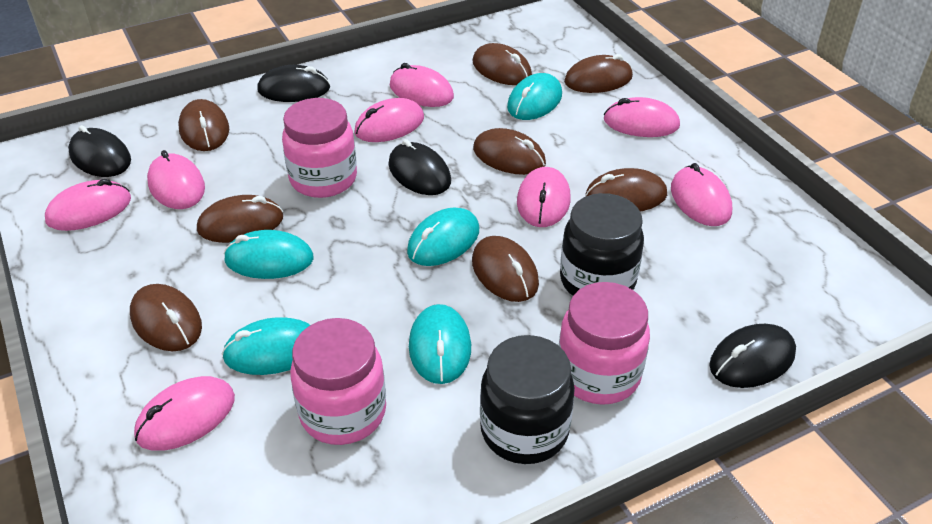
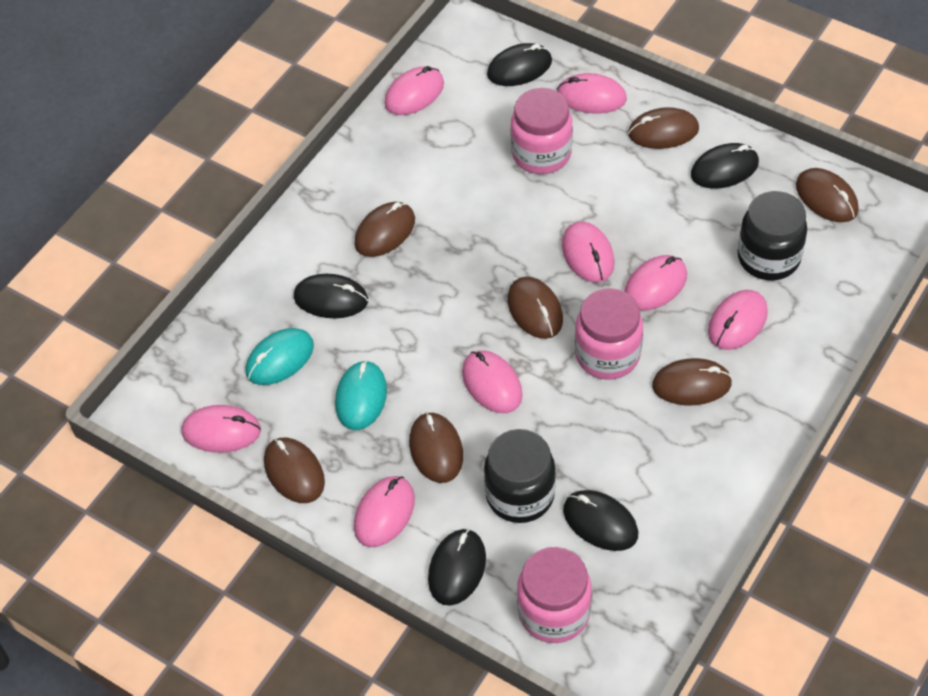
black mouse: [68,125,131,177] [257,65,330,102] [388,139,451,195] [709,324,796,388] = 4 -> [294,274,368,318] [428,529,486,606] [487,43,552,86] [563,490,638,551] [691,143,759,189] = 5
brown mouse: [130,284,202,351] [178,99,229,151] [197,195,283,243] [472,236,539,302] [473,43,532,85] [473,128,546,175] [564,54,633,93] [586,168,667,212] = 8 -> [264,437,325,503] [354,202,415,257] [409,412,463,483] [507,277,563,339] [628,107,699,149] [652,358,732,405] [796,168,859,222] = 7
turquoise mouse: [222,317,310,375] [224,230,314,279] [407,207,479,266] [409,304,471,384] [507,73,562,120] = 5 -> [246,328,314,385] [335,360,387,430] = 2

